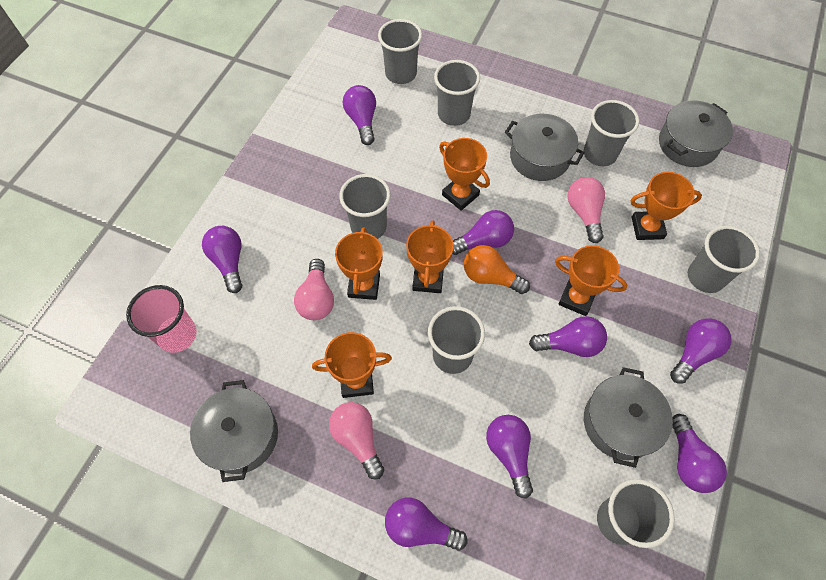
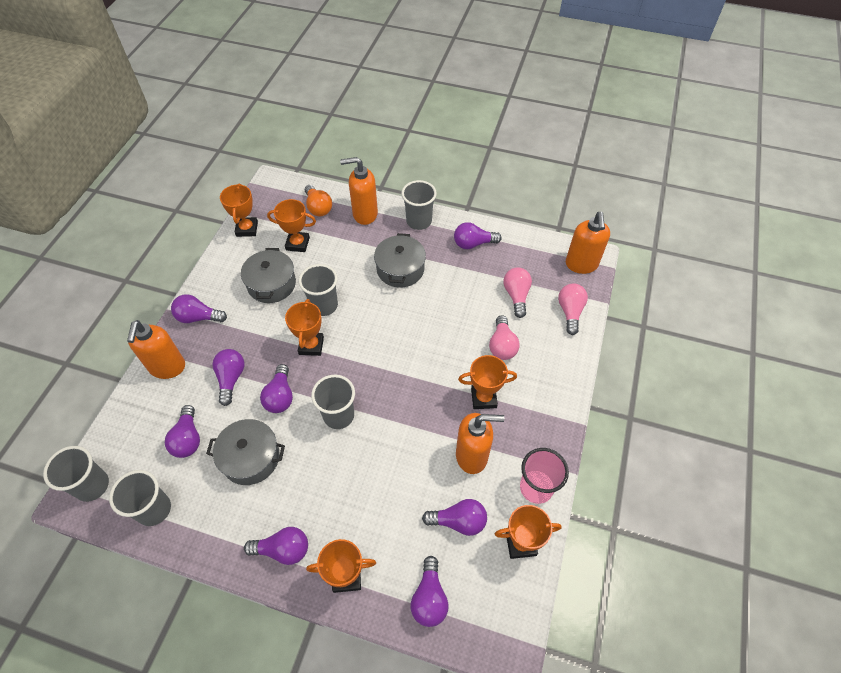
grey cup: [339,174,391,239] [378,19,422,84] [428,306,485,374] [434,60,480,126] [584,100,639,166] [597,479,675,548] [688,226,760,293] = 7 -> [43,446,109,502] [109,470,171,526] [299,264,338,316] [311,375,355,429] [401,180,437,230] = 5
grey pot: [190,380,278,482] [505,114,585,181] [584,367,673,468] [659,100,733,167] = 4 -> [206,419,285,485] [241,248,296,303] [374,233,426,287] = 3
orange soap dispenser: none = 0 -> [127,320,185,379] [340,157,378,225] [456,413,505,474] [566,212,610,274] = 4

